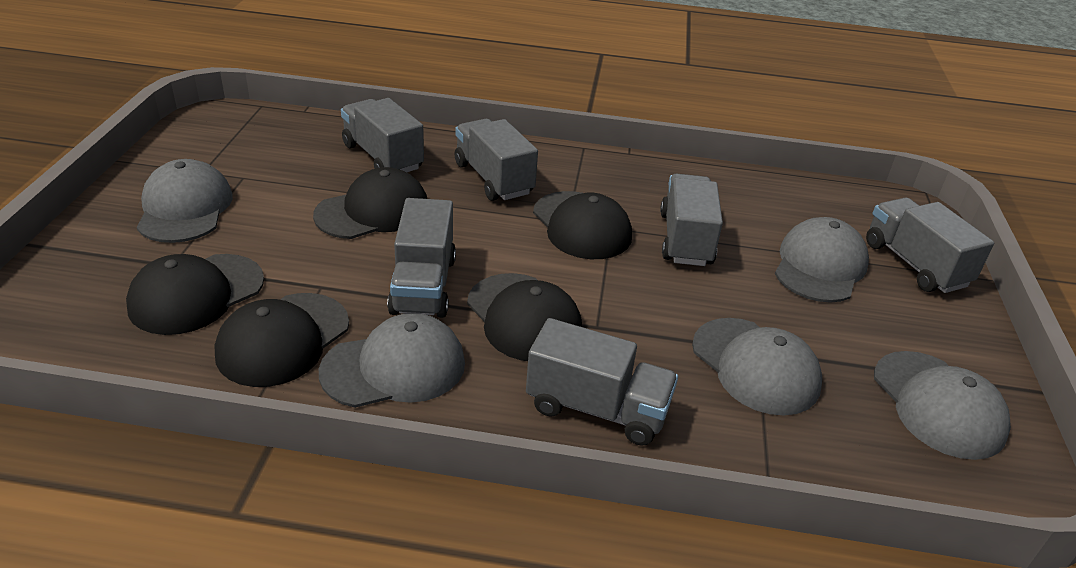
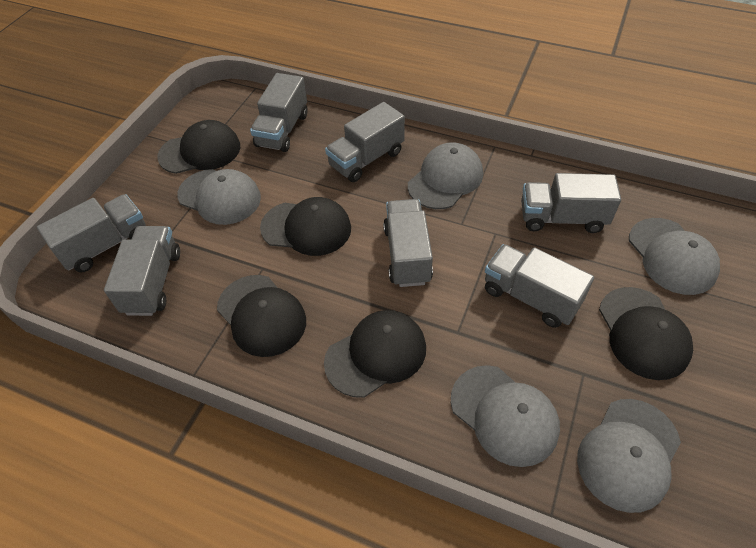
grey truck: [341,98,424,172] [387,198,456,318] [454,119,538,201] [526,318,678,446] [660,174,723,266] [866,197,994,293] = 6 -> [37,194,146,273] [104,226,180,316] [250,73,308,152] [325,102,405,182] [383,199,433,287] [485,244,594,328] [521,173,621,233] = 7

